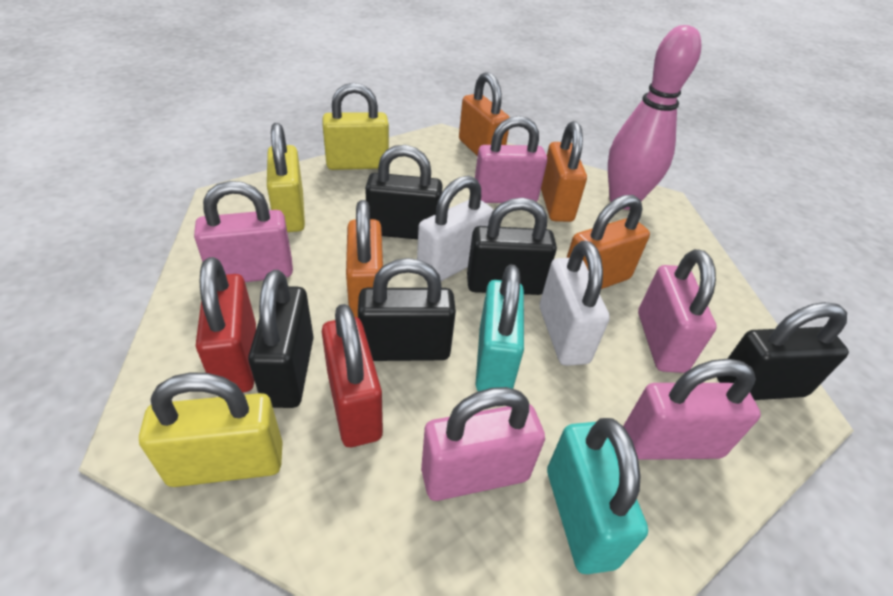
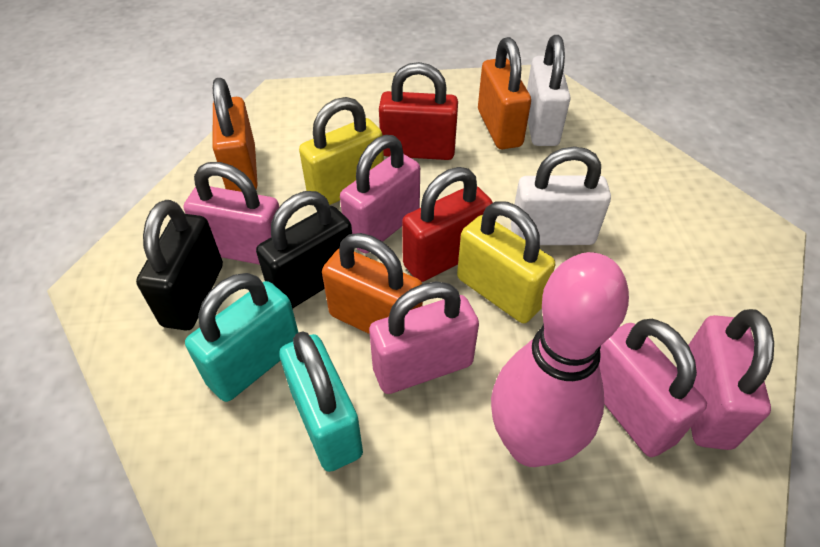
black padlock: [248,270,314,408] [358,258,456,361] [365,145,443,240] [467,198,557,295] [717,302,849,400] = 5 -> [136,200,223,331] [256,191,352,309] = 2
orange padlock: [346,200,383,318] [459,72,510,157] [541,121,587,222] [566,195,650,289] = 4 -> [213,78,258,192] [322,233,423,334] [478,37,531,149] = 3
yellow padlock: [139,372,283,487] [267,123,305,232] [322,83,389,170] = 3 -> [299,97,384,205] [457,201,555,323] = 2

